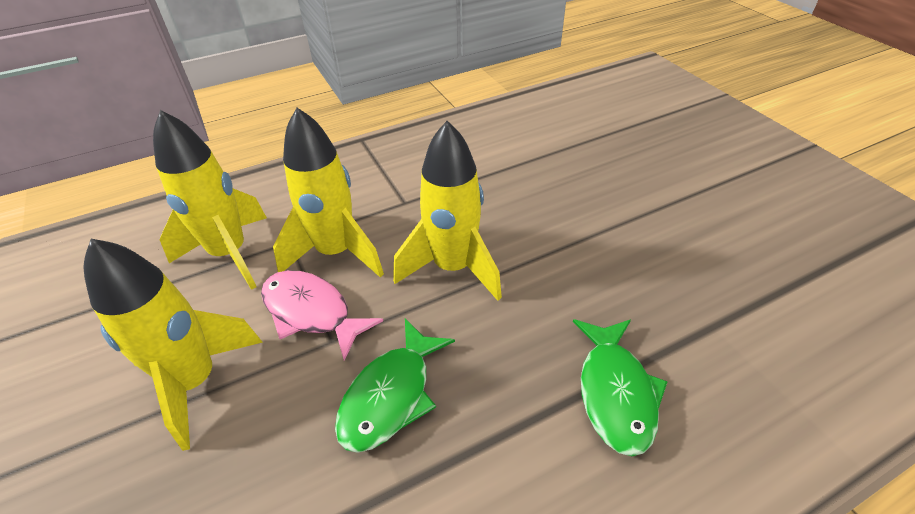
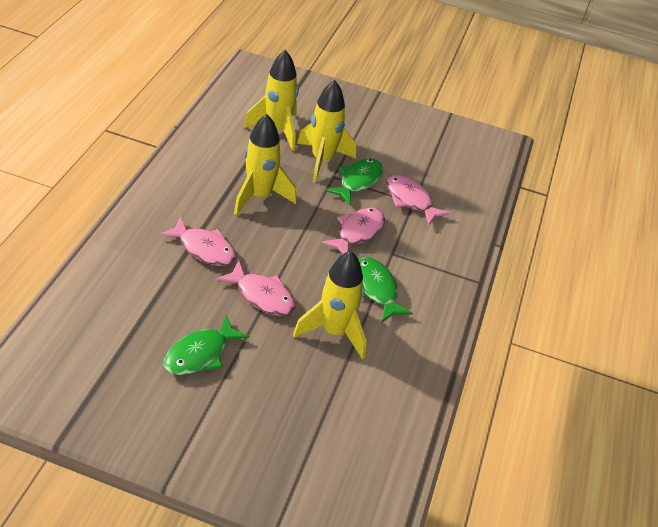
green fish: [335,319,455,453] [573,319,668,456] = 2 -> [164,315,250,375] [325,158,383,205] [359,257,413,322] = 3
pink fish: [261,270,383,360] = 1 -> [159,217,236,266] [216,261,295,316] [322,208,385,254] [386,174,450,226] = 4

